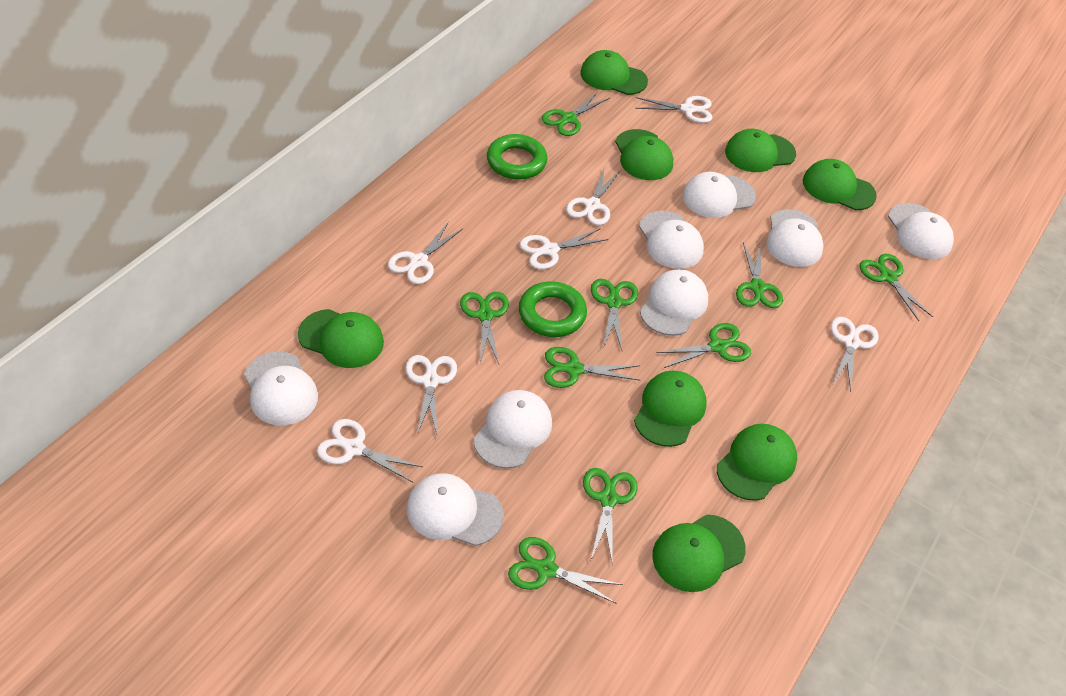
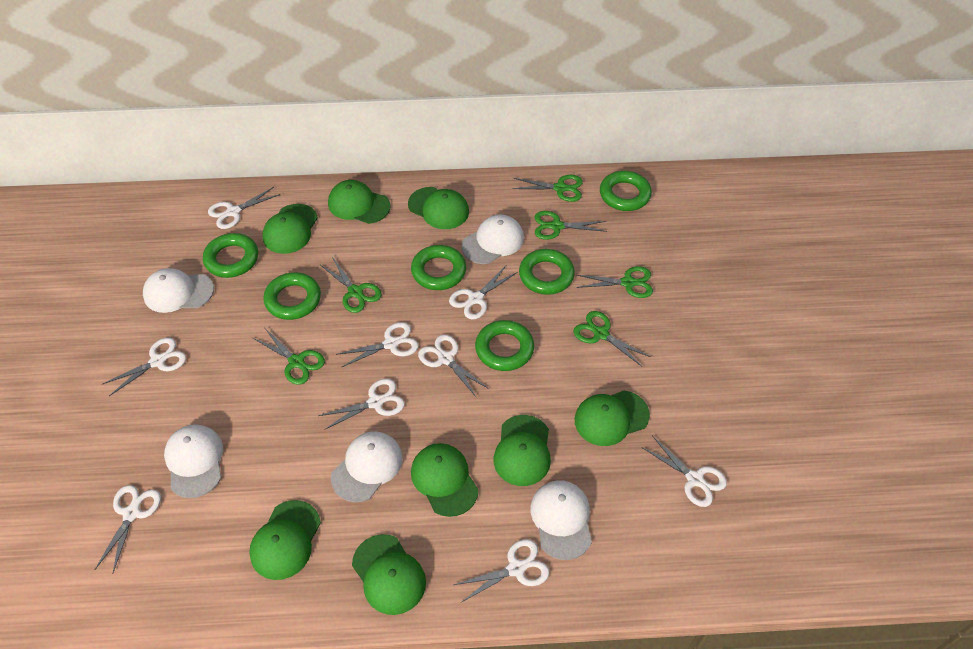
green ring: [487,134,547,179] [519,281,587,337] = 2 -> [203,233,258,278] [263,272,321,320] [411,245,466,290] [475,320,534,371] [519,249,575,295] [600,171,652,211] = 6
green scissors: [460,292,509,364] [508,537,623,604] [542,92,610,136] [544,347,641,388] [583,468,638,565] [591,279,638,350] [656,323,751,368] [736,243,783,308] [859,254,933,321] = 9 -> [253,328,325,385] [321,257,382,313] [512,175,583,202] [535,211,607,240] [573,311,651,366] [577,266,653,298] = 6
white cap: [244,352,318,425] [407,473,504,546] [474,390,552,469] [639,211,704,269] [640,269,708,336] [682,172,756,218] [766,209,824,267] [888,203,954,259] = 8 -> [143,268,214,313] [164,424,223,498] [331,431,403,502] [462,215,524,264] [530,480,592,560] = 5
white scissors: [317,419,423,482] [388,222,463,284] [405,355,457,437] [520,228,608,269] [566,169,620,225] [635,96,712,123] [831,317,879,391] = 7 -> [95,485,161,574] [103,338,186,396] [208,187,280,229] [319,379,405,430] [336,322,419,367] [418,335,489,398] [449,266,518,320] [454,539,549,603] [641,436,727,507] = 9

